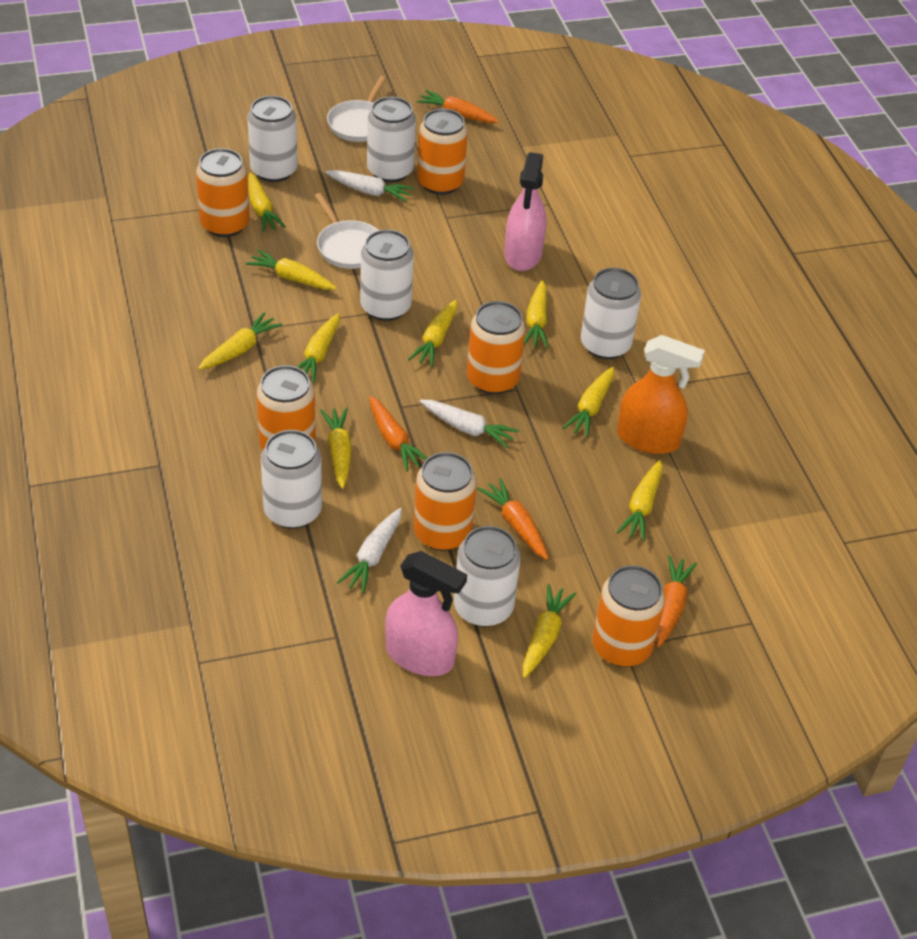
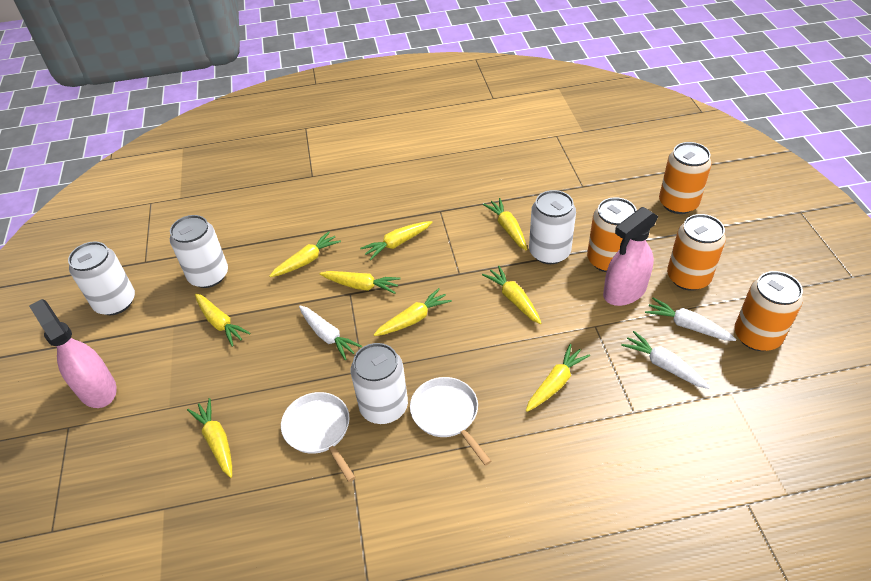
orange can: [196,148,250,237] [256,365,316,450] [414,452,477,551] [417,109,468,195] [467,301,526,394] [592,565,665,667] = 6 -> [587,197,637,272] [659,142,712,214] [667,214,726,291] [734,271,803,351] = 4
orange carrot: [369,396,427,472] [417,90,499,123] [477,478,549,560] [656,555,697,647] = 4 -> none = 0
orange spray bottle: [617,335,705,454] = 1 -> none = 0
white can: [248,96,298,182] [261,430,322,529] [360,230,414,321] [367,97,416,183] [454,526,520,627] [581,268,641,359] = 6 -> [68,242,135,315] [170,215,228,288] [350,343,408,424] [529,190,576,264] = 4
yellow carrot: [198,312,282,370] [246,249,337,290] [248,173,286,232] [297,313,340,383] [320,407,352,489] [408,300,457,367] [523,584,576,678] [524,280,548,348] [563,367,614,438] [617,460,663,541] = 10 -> [187,398,232,478] [195,293,251,347] [269,231,341,277] [320,271,401,294] [360,221,432,261] [374,288,452,336] [482,265,541,324] [483,198,527,251] [526,344,590,412] = 9

